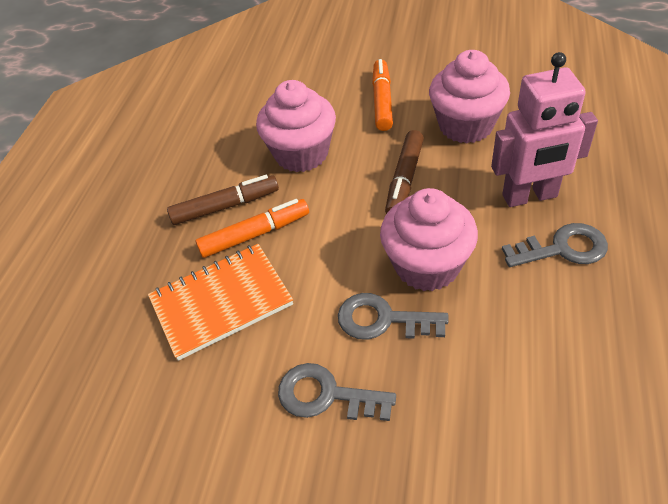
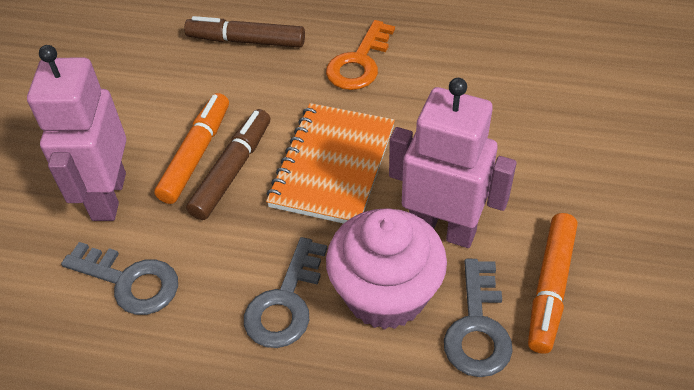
orange key: none = 0 -> [326,20,395,90] = 1
pink cupcake: [256,80,336,172] [380,188,478,291] [429,50,510,143] = 3 -> [326,208,447,330] = 1
pink robot: [491,52,598,207] = 1 -> [27,45,126,221] [389,78,517,248] = 2

